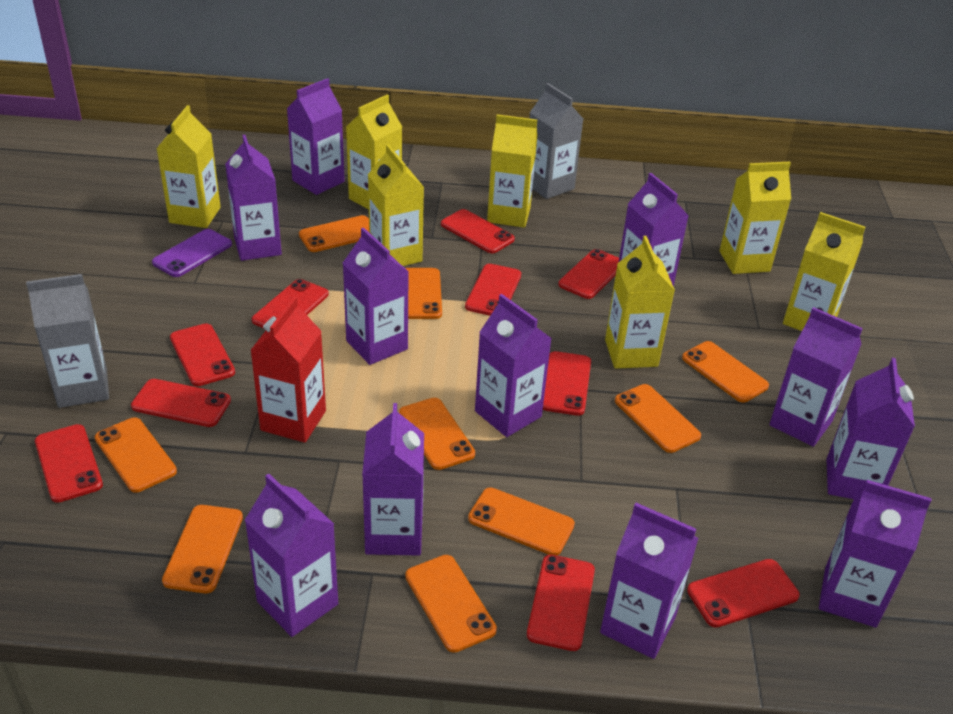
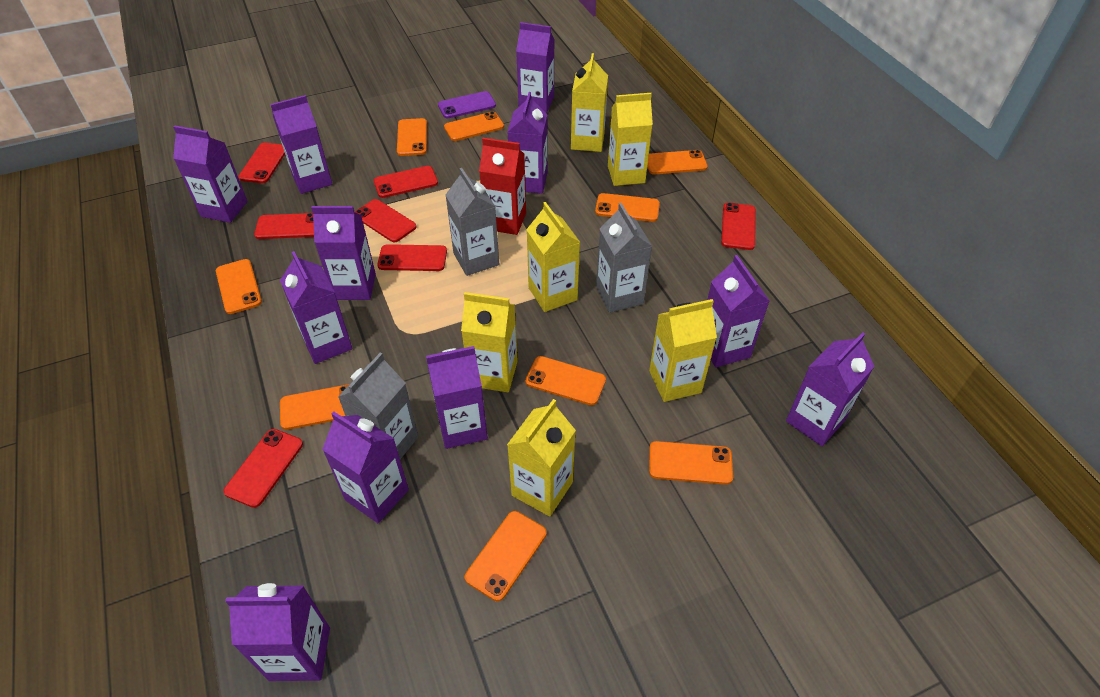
grey carton: [26,274,109,408] [529,83,583,199] = 2 -> [338,353,418,459] [445,168,499,276] [596,203,652,313] = 3
red phone: [35,424,103,503] [131,379,231,427] [170,323,235,386] [252,279,329,328] [441,209,515,253] [465,264,521,316] [527,555,595,651] [543,351,591,416] [558,249,619,299] [687,559,800,628] = 10 -> [223,429,303,508] [238,143,285,183] [254,213,314,239] [355,199,416,242] [374,166,438,198] [377,244,447,271] [721,203,756,250] = 7
yellow carton: [156,105,221,228] [346,95,402,209] [368,144,424,266] [487,114,538,228] [605,236,675,369] [719,162,791,274] [783,212,865,331] = 7 -> [461,292,518,392] [507,399,576,516] [526,202,580,312] [571,53,608,152] [608,93,653,186] [649,299,717,402] = 6

